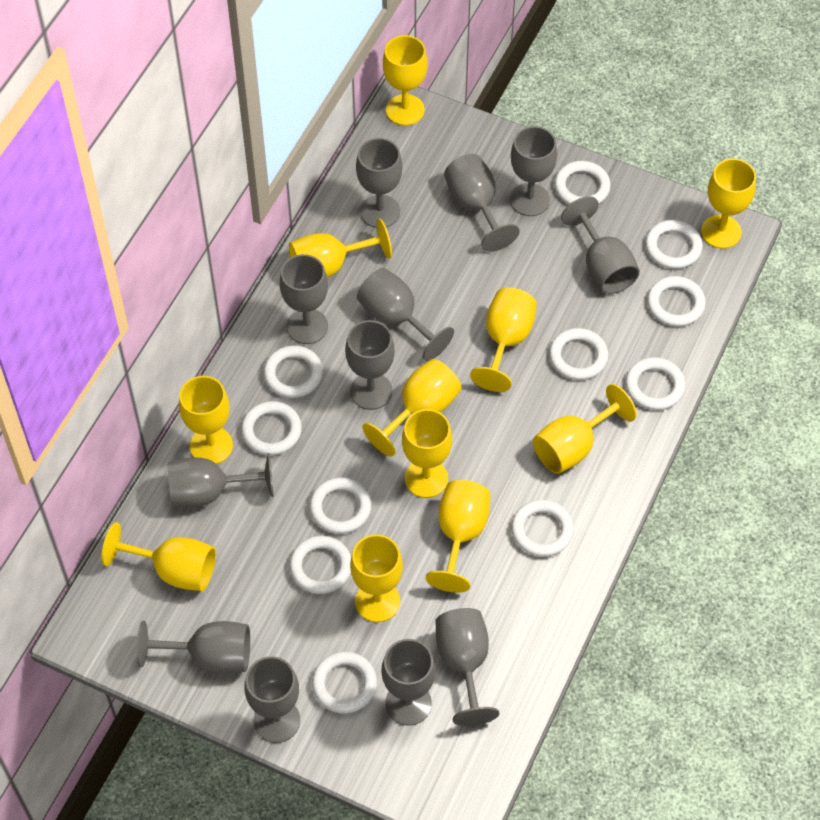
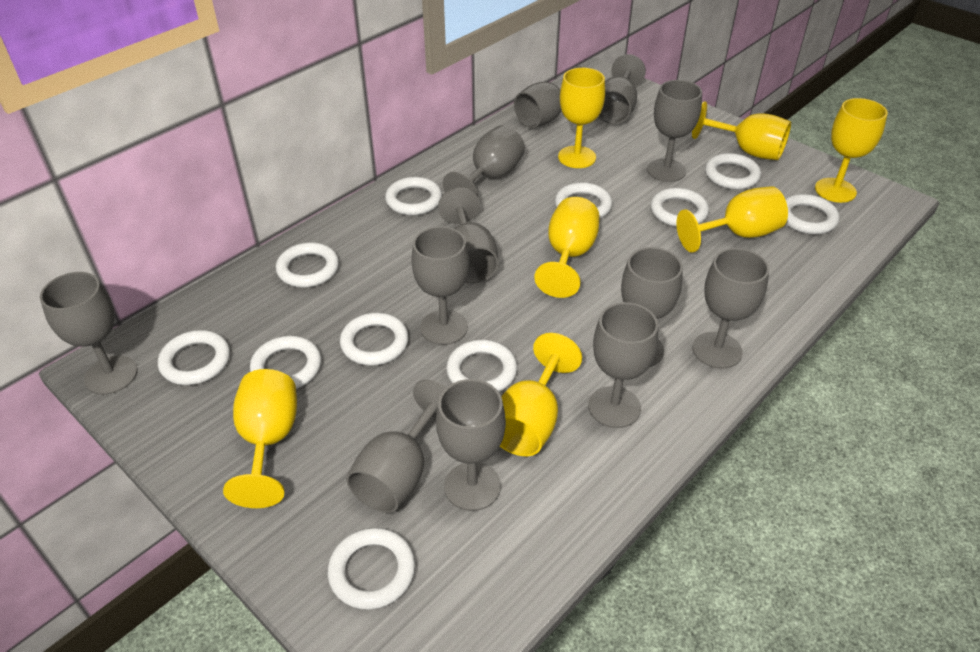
yellow goblet: [102,522,216,591] [179,376,233,464] [289,218,392,278] [350,534,403,622] [362,359,461,456] [383,35,428,126] [402,409,452,498] [426,480,491,593] [470,287,537,392] [533,384,637,474] [701,158,756,249] = 11 -> [223,369,297,508] [500,333,582,456] [534,197,600,298] [558,68,605,168] [676,186,788,252] [692,101,791,160] [815,98,888,203] = 7

